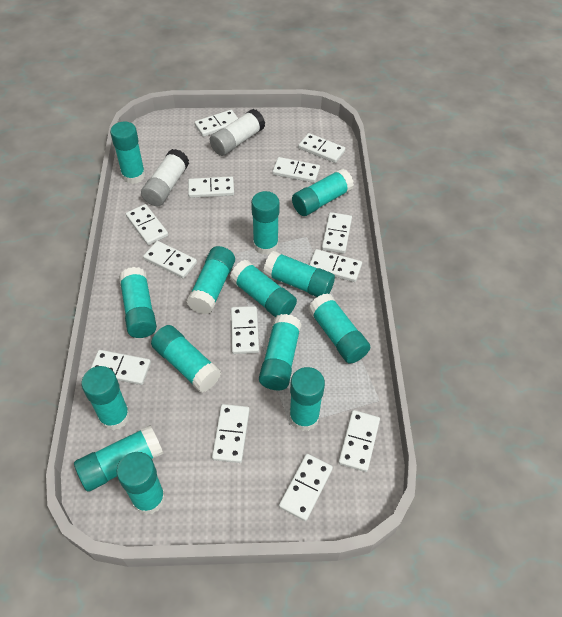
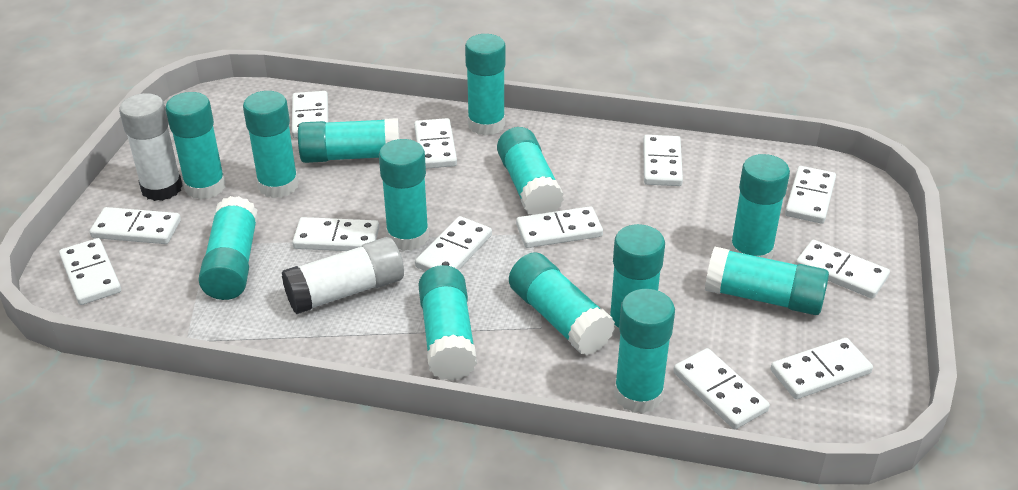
turquoise glue stick: [74,425,164,492] [81,366,130,431] [110,122,146,184] [117,452,165,515] [119,267,157,338] [151,325,221,392] [186,246,235,314] [230,260,297,317] [251,191,280,255] [259,314,302,390] [263,251,335,297] [289,367,325,431] [292,169,354,216] [308,293,370,364] = 14 -> [166,92,226,200] [199,196,258,300] [243,91,299,198] [298,118,400,163] [379,139,429,251] [418,265,477,381] [465,34,506,136] [497,127,564,215] [509,252,615,355] [609,224,665,340] [614,289,675,413] [705,247,829,315] [729,154,790,259] = 13
white domino: [90,350,151,385] [126,204,168,245] [143,241,197,278] [188,177,234,198] [194,110,238,137] [212,404,250,463] [231,306,259,354] [272,157,320,183] [279,454,333,521] [298,133,345,163] [309,249,362,282] [322,212,352,253] [338,410,380,472] = 13 -> [59,238,121,305] [90,207,181,244] [292,91,328,138] [292,217,379,251] [414,118,457,169] [415,216,492,271] [516,206,603,248] [643,135,683,186] [673,348,770,429] [771,338,873,399] [785,166,836,224] [795,240,890,299] = 12

